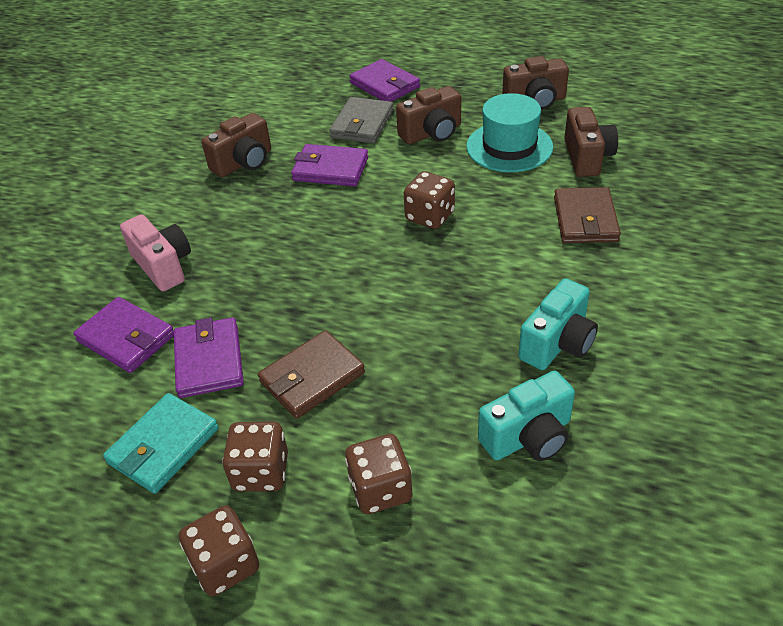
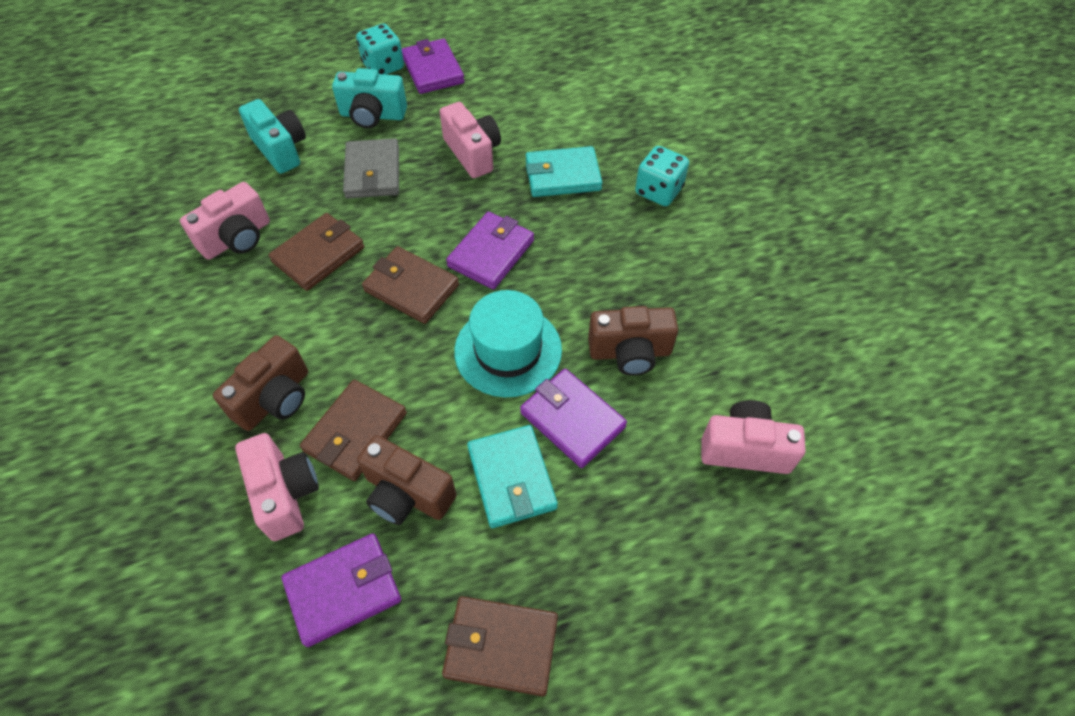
brown camera: [202,113,271,177] [396,86,461,144] [502,56,569,110] [564,107,618,177] = 4 -> [213,335,308,431] [357,435,456,525] [588,306,678,376] = 3
brown dice: [179,505,259,596] [222,422,288,492] [345,434,413,514] [404,171,455,229] = 4 -> none = 0
brown wallet: [258,330,365,419] [554,187,621,243] = 2 -> [269,213,364,291] [300,380,407,481] [362,246,459,324] [442,596,558,697] = 4
pink camera: [120,214,191,291] = 1 -> [180,182,270,260] [235,433,319,541] [440,102,501,178] [701,400,806,474] = 4
turquoise dice: none = 0 -> [356,24,404,75] [635,146,689,206] = 2
turquoise wallet: [103,393,219,494] = 1 -> [467,425,558,528] [526,146,603,197] = 2

